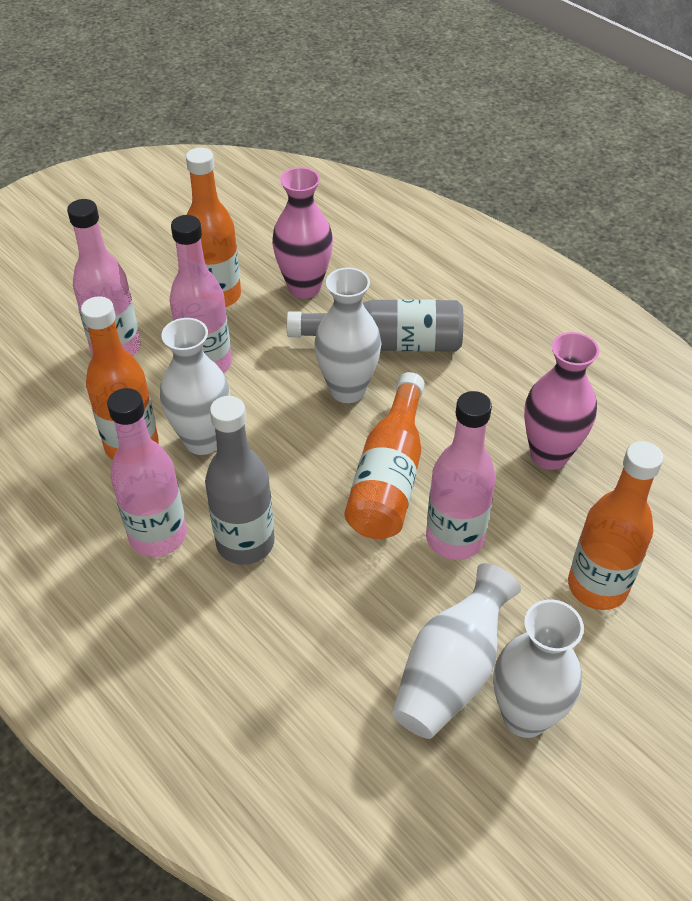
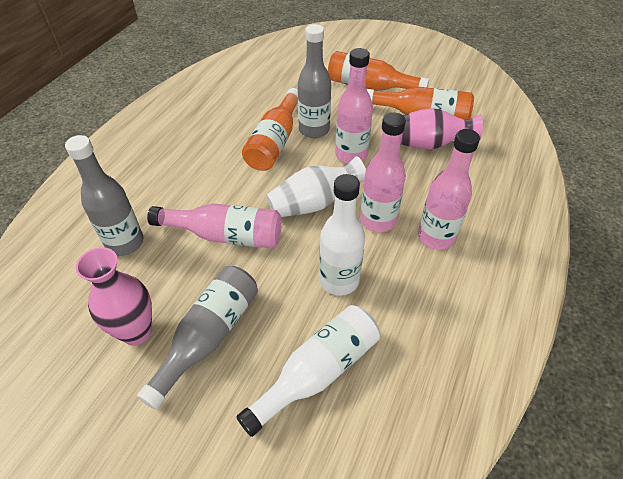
grey bottle: [205,396,275,565] [287,299,463,352] = 2 -> [65,135,143,256] [137,266,258,410] [298,24,331,138] = 3
orange bottle: [81,296,159,460] [186,148,241,308] [345,372,425,539] [568,441,663,610] = 4 -> [242,88,298,171] [328,51,429,91] [367,87,474,120] = 3
white bottle: none = 0 -> [236,305,380,437] [319,174,365,296] = 2
white vase: [160,318,230,455] [314,267,381,403] [392,563,521,739] [493,599,584,738] = 4 -> [266,156,366,217] = 1

